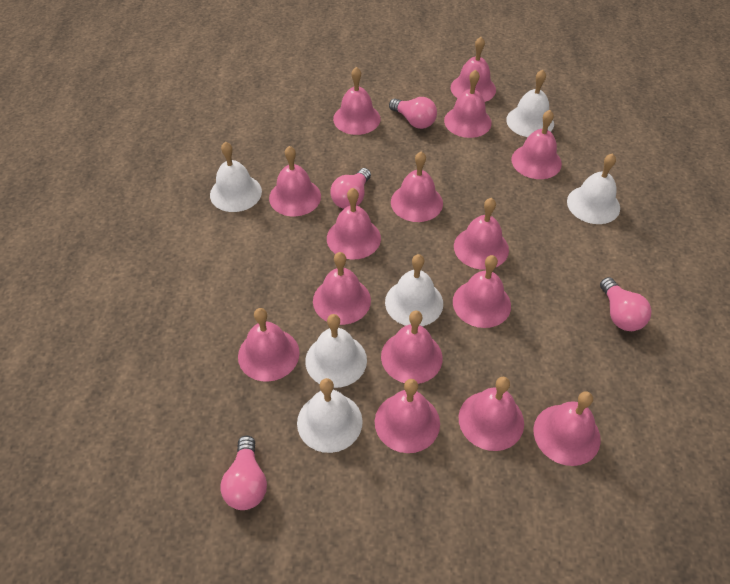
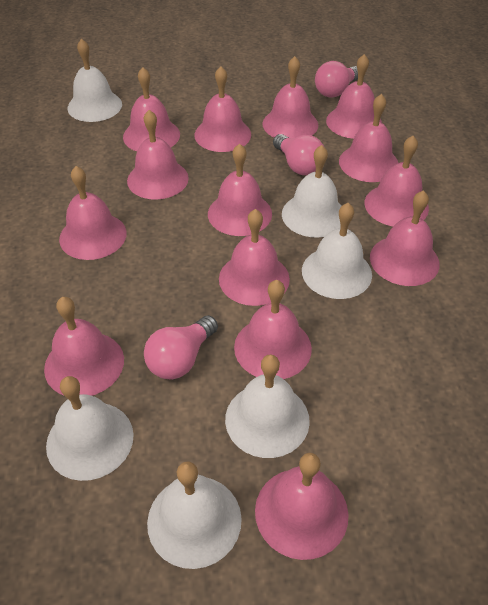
pink bell: [238,308,300,382] [269,146,321,216] [313,252,371,325] [327,188,381,259] [333,67,380,135] [375,379,440,453] [381,311,442,384] [391,152,443,222] [444,70,492,138] [451,37,496,102] [453,255,511,328] [454,198,509,270] [459,377,524,451] [511,110,562,179] [534,391,601,466] = 15 -> [44,297,124,396] [59,166,127,260] [123,67,180,151] [127,110,189,200] [194,66,251,152] [208,144,272,236] [219,209,290,306] [234,280,312,379] [255,453,349,560] [262,56,318,139] [326,54,382,139] [339,94,399,182] [365,136,429,226] [370,190,440,286] = 14
pink light bulb: [220,436,267,510] [330,168,371,209] [389,97,437,129] [600,277,652,331] = 4 -> [144,315,218,380] [273,134,324,175] [315,61,358,98] = 3

